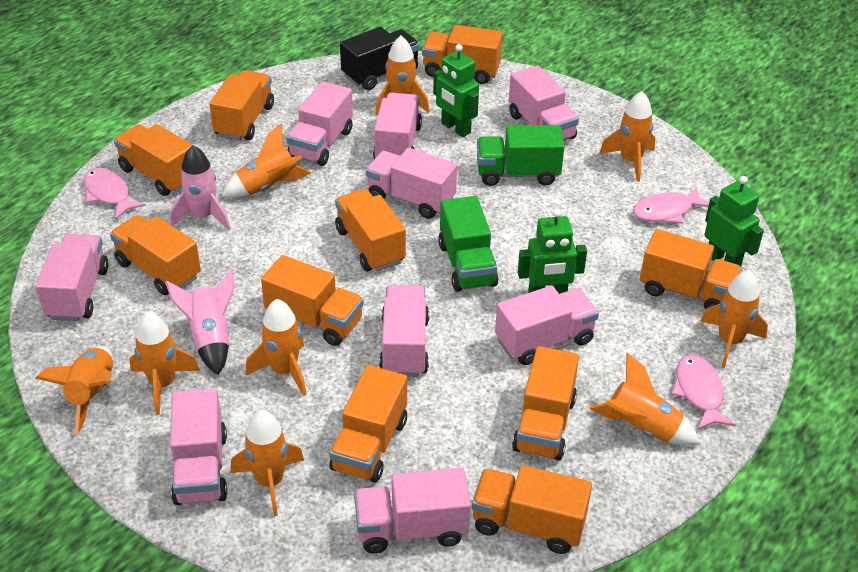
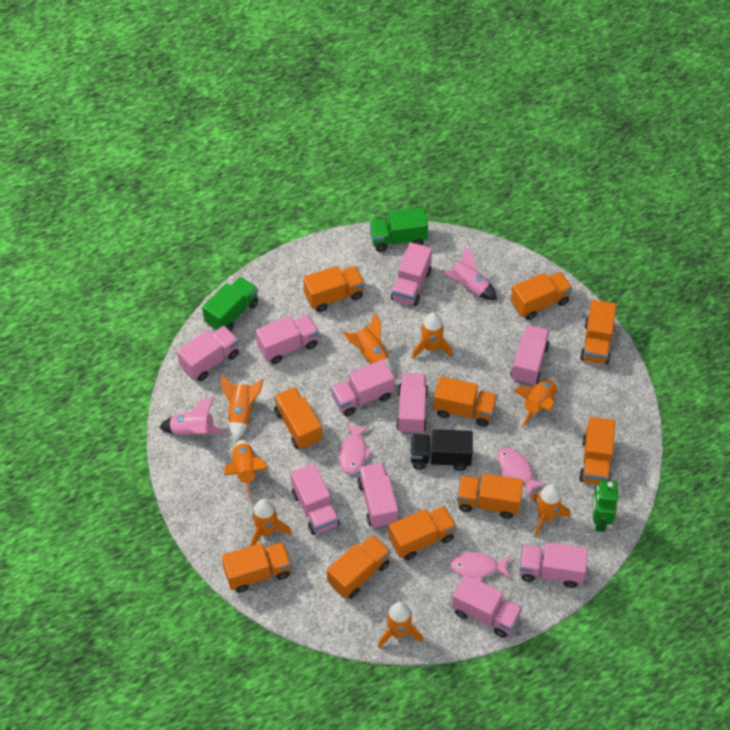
green robot: [433,44,479,137] [518,209,587,294] [705,176,764,267] = 3 -> [593,480,618,532] = 1
orange rocket: [35,346,113,434] [130,312,200,415] [222,123,311,198] [231,410,304,516] [245,299,307,396] [375,35,430,116] [589,353,700,446] [599,91,655,182] [701,270,768,368] = 9 -> [221,375,263,441] [224,440,268,499] [251,499,292,546] [343,313,392,372] [378,602,423,648] [412,312,453,359] [514,378,558,427] [531,485,571,537] = 8
pink truck: [36,234,108,321] [170,388,227,505] [287,81,353,166] [354,468,471,554] [366,148,457,219] [373,92,422,159] [379,285,429,377] [495,286,599,365] [509,65,579,141] = 9 -> [177,326,239,381] [256,315,319,364] [291,463,340,535] [331,360,395,416] [357,462,399,529] [391,242,432,306] [396,373,428,434] [452,574,522,638] [510,325,550,386] [519,542,588,588] = 10

